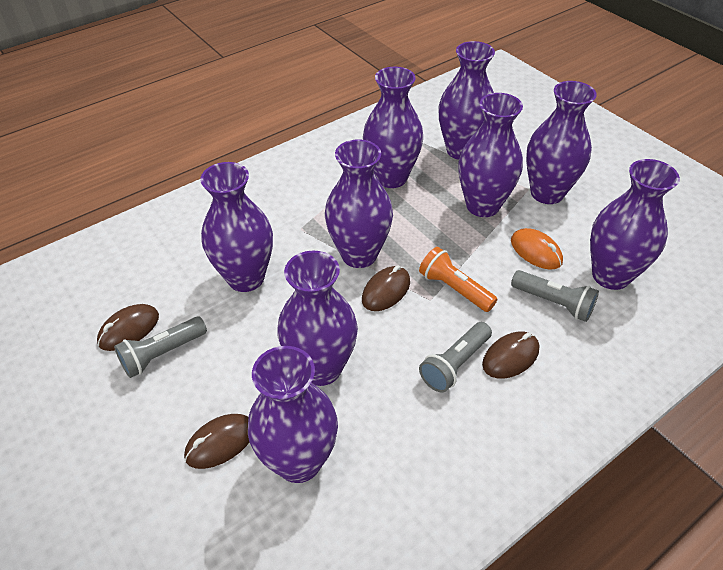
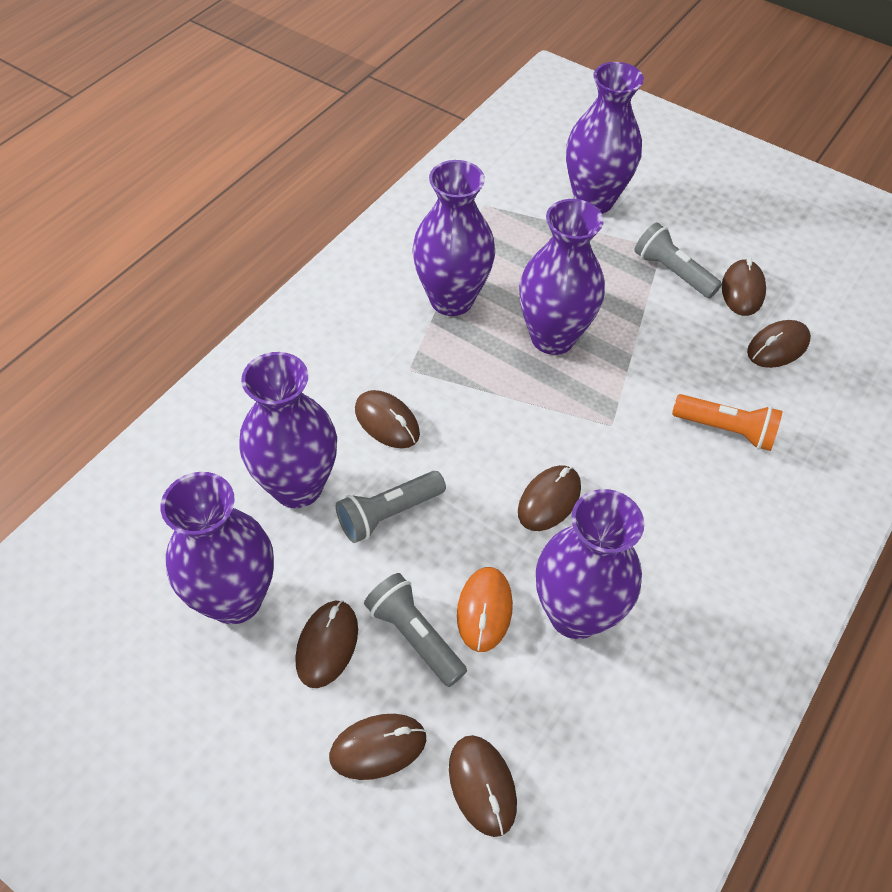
brown mouse: [97,304,159,351] [184,414,249,469] [362,265,410,311] [482,331,539,379] = 4 -> [295,600,358,688] [329,714,426,780] [355,390,420,448] [449,735,517,837] [518,465,581,531] [722,258,766,316] [747,320,811,368] = 7
purple vase: [200,162,273,292] [248,346,338,483] [277,251,358,386] [325,139,393,268] [363,67,423,188] [438,41,495,160] [458,93,523,217] [526,81,597,204] [590,159,680,290] = 9 -> [160,472,274,624] [239,352,337,508] [412,160,495,316] [519,199,605,355] [536,489,644,639] [566,62,644,214] = 6

